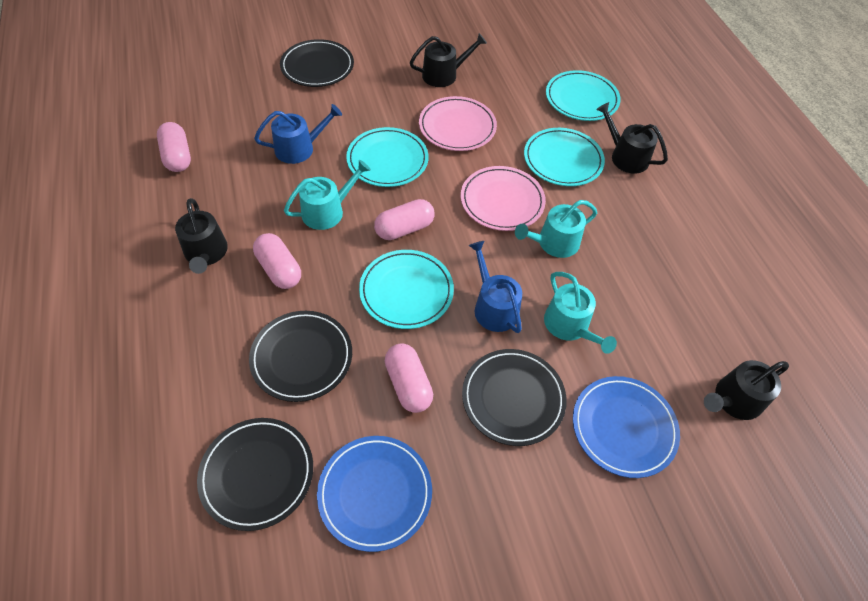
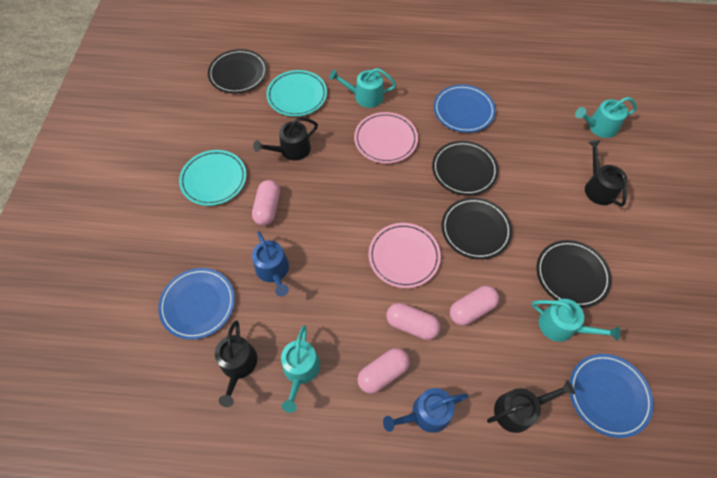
blue plate: [317,436,432,552] [573,376,680,478] = 2 -> [158,268,235,340] [434,85,496,133] [570,354,654,438] = 3
turquoise plate: [346,127,428,187] [359,250,454,329] [524,128,605,186] [546,70,621,121] = 4 -> [179,150,246,206] [266,70,327,117] = 2
turquoise watering can: [284,160,371,230] [515,200,597,258] [544,272,617,354] = 3 -> [281,325,320,413] [329,68,396,108] [532,299,620,342] [575,97,637,138] = 4

